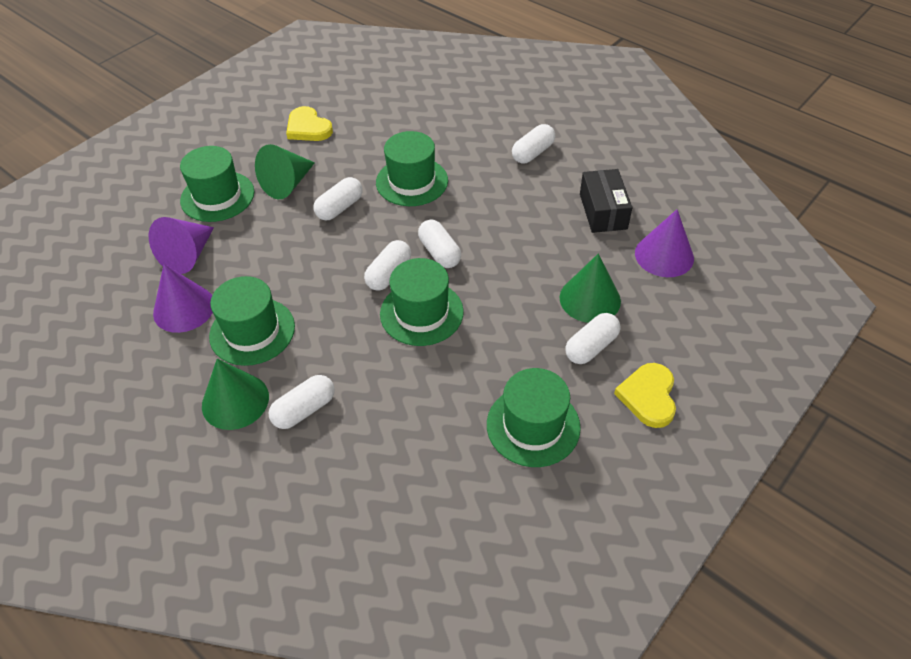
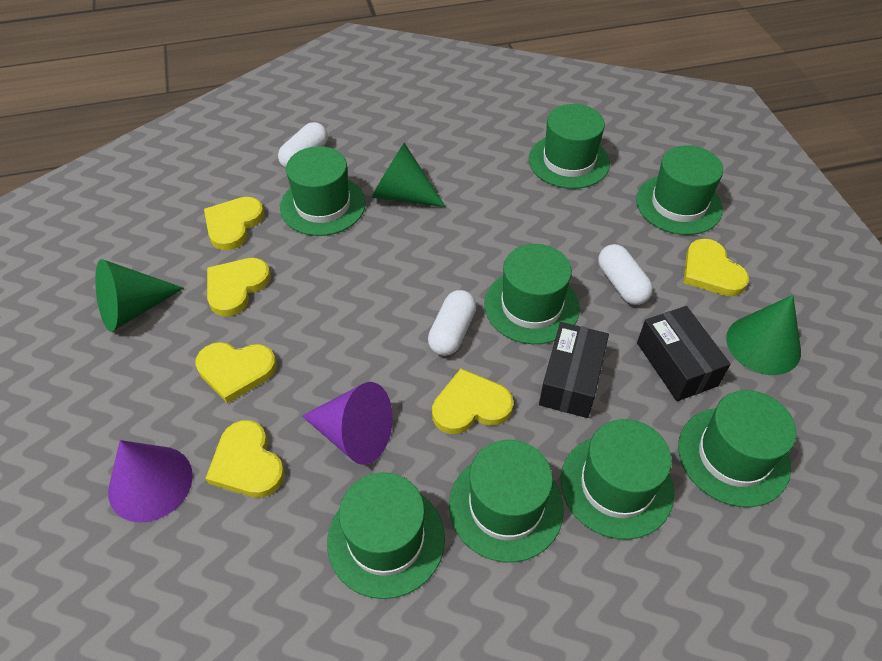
black box: [580,169,632,233] = 1 -> [539,322,609,418] [637,306,731,401] = 2
green hat: [180,146,254,222] [209,276,295,366] [376,131,448,206] [380,258,464,346] [487,368,581,467] = 5 -> [280,146,366,236] [327,472,445,599] [449,440,564,562] [484,244,580,344] [529,104,610,189] [561,419,674,540] [636,145,723,235] [678,390,797,507] = 8
purple cone: [149,217,214,274] [153,264,213,333] [635,209,694,277] = 3 -> [108,440,193,523] [302,382,393,465] = 2
white capsule: [268,375,335,429] [314,177,363,220] [364,240,411,291] [418,220,461,268] [512,124,555,163] [565,313,620,364] = 6 -> [278,122,328,168] [428,290,476,356] [598,244,653,305] = 3
yellow heart: [286,106,333,141] [614,363,676,428] = 2 -> [195,342,277,403] [204,197,264,250] [205,420,285,498] [207,258,271,316] [432,368,514,434] [684,239,749,296] = 6

